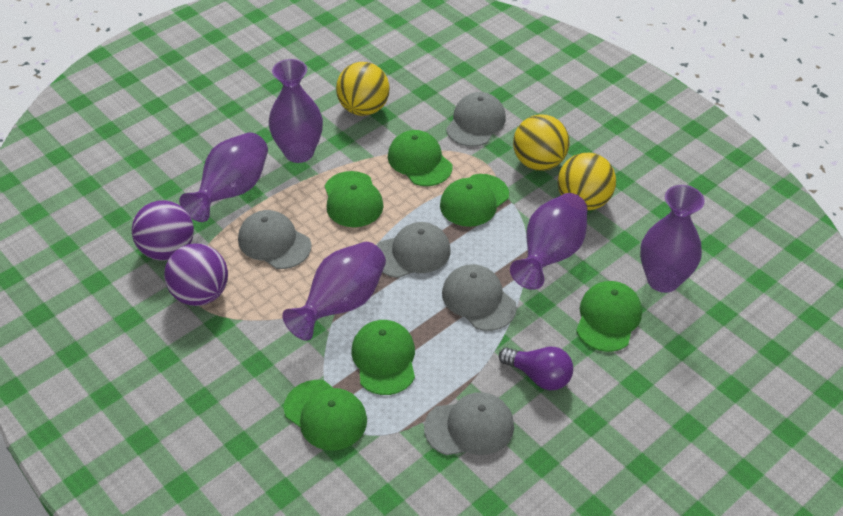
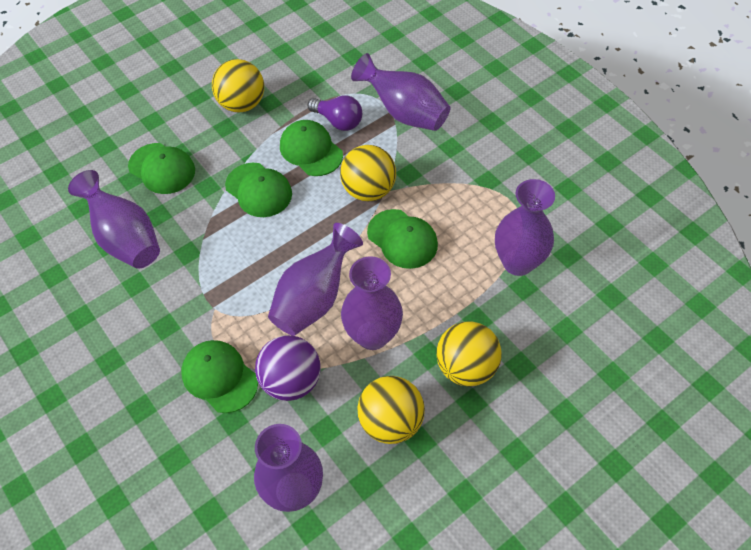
green cap: [284,380,367,451] [325,171,384,227] [351,320,415,395] [388,130,452,186] [440,174,509,227] [576,281,642,352] = 6 -> [128,143,195,194] [181,340,258,413] [225,163,292,217] [280,120,343,176] [367,209,438,269] = 5
grey cap: [238,210,311,269] [376,222,451,278] [424,392,514,456] [442,264,517,331] [446,92,506,147] = 5 -> none = 0
purple ball: [132,200,194,261] [164,243,228,306] = 2 -> [255,335,321,401] = 1
purple vase: [179,132,268,222] [269,59,323,163] [282,242,386,341] [510,193,588,290] [640,185,705,293] = 5 -> [68,170,160,269] [254,424,323,512] [268,223,363,336] [341,256,403,350] [351,53,450,131] [495,179,555,276] = 6
yellow ball: [336,62,390,116] [513,114,570,171] [558,153,616,211] = 3 -> [212,59,264,113] [340,145,396,202] [357,376,425,444] [436,321,502,387] = 4

